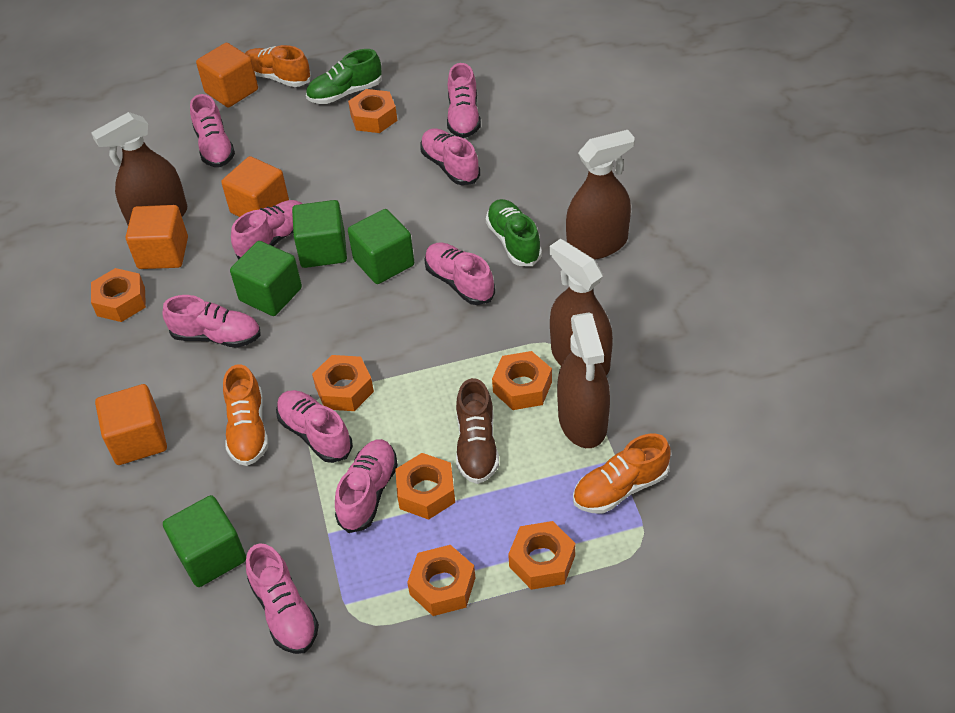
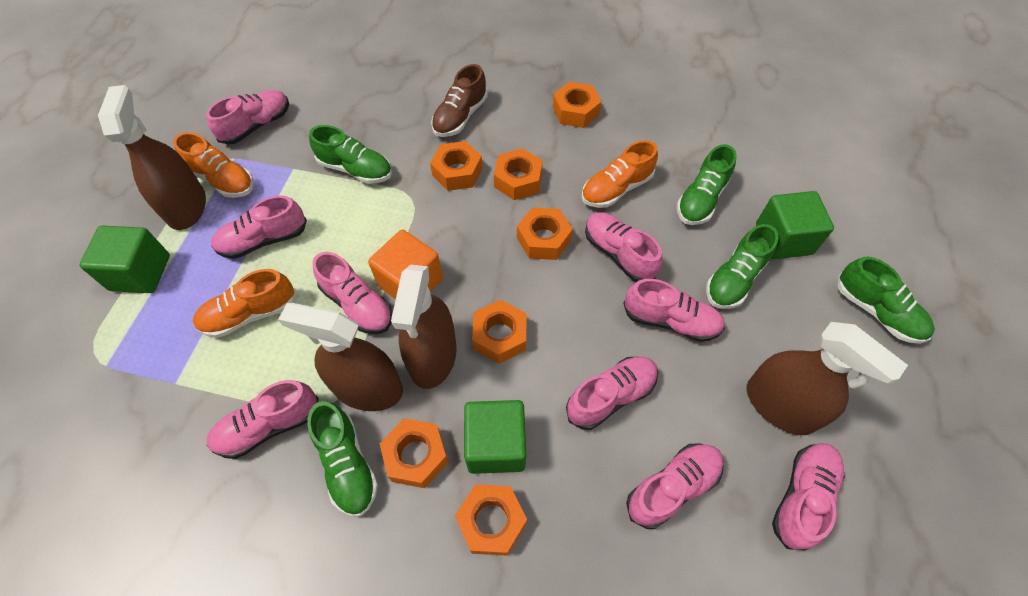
green cube: [163,495,246,587] [230,241,302,316] [292,200,347,268] [348,209,414,284] = 4 -> [79,226,170,293] [464,400,526,474] [756,191,834,259] = 3
green shoe: [306,49,382,104] [486,199,542,266] = 2 -> [307,401,378,517] [309,125,392,184] [677,144,736,225] [706,224,779,309] [837,257,935,344] = 5
orange cube: [95,384,167,465] [126,205,188,269] [196,43,258,107] [221,156,289,217] = 4 -> [368,229,443,299] = 1

